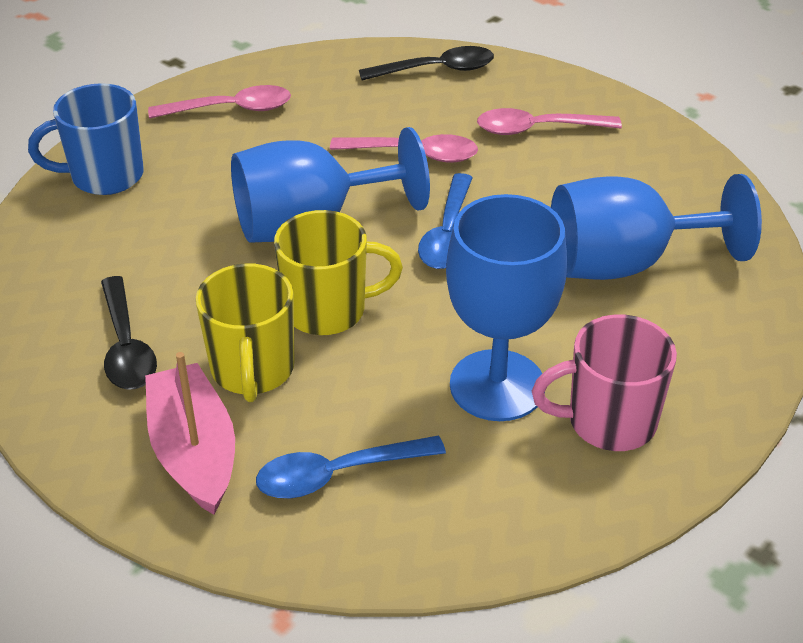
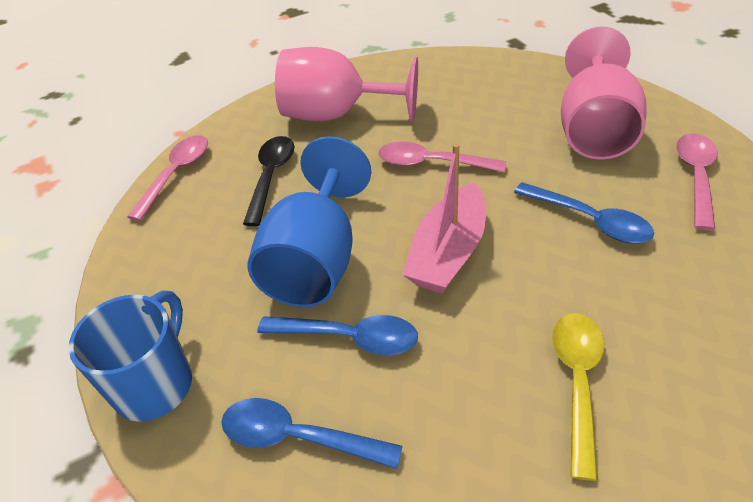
black spoon: [101,276,157,390] [359,46,494,81] = 2 -> [243,136,294,226] = 1
blue goblet: [231,127,430,243] [446,194,567,421] [551,174,762,280] = 3 -> [248,136,371,307] = 1
blue spoon: [256,436,446,498] [418,173,473,269] = 2 -> [221,398,403,469] [257,315,418,355] [514,182,654,243] = 3
pink goblet: none = 0 -> [275,47,418,122] [561,27,647,160] = 2
pink mug: [532,315,677,451] = 1 -> none = 0
yellow mug: [196,263,294,402] [274,210,403,335] = 2 -> none = 0
yellow spoon: none = 0 -> [552,313,604,481] = 1

